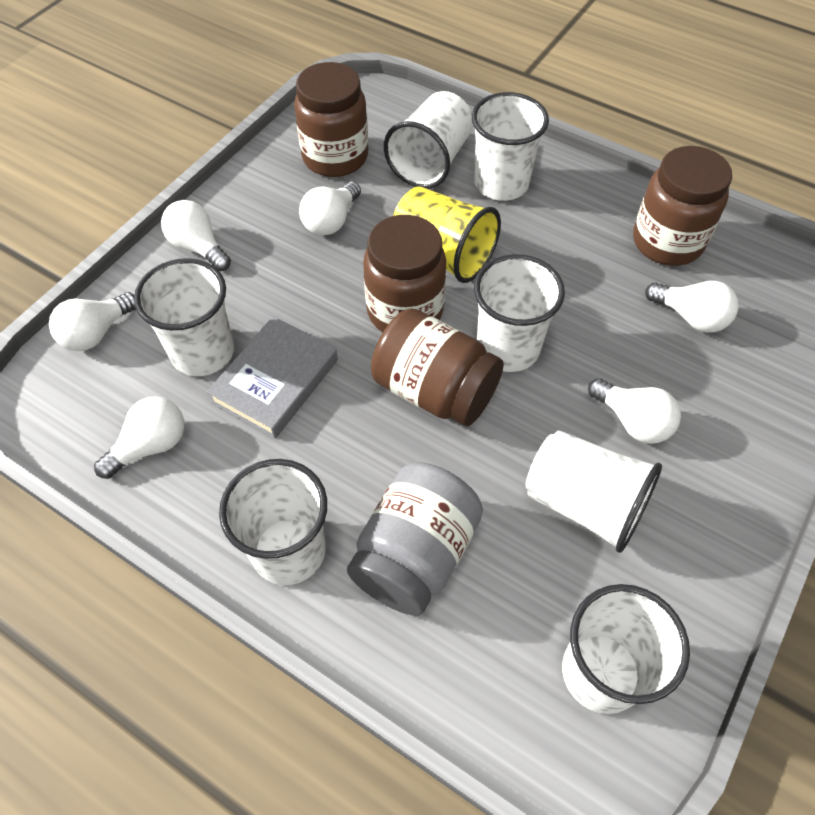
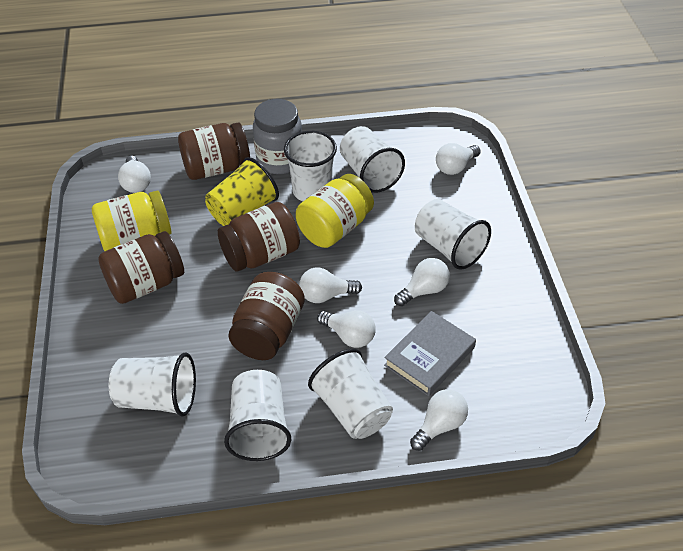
white cup: [134,258,234,376] [219,459,327,585] [384,91,473,189] [472,92,549,201] [474,254,565,372] [526,430,662,553] [562,584,690,714] = 7 -> [109,352,196,417] [224,370,291,461] [284,131,337,202] [308,348,393,439] [340,126,405,193] [415,199,491,270] = 6
yellow jar: none = 0 -> [92,191,171,251] [296,174,374,248] = 2

